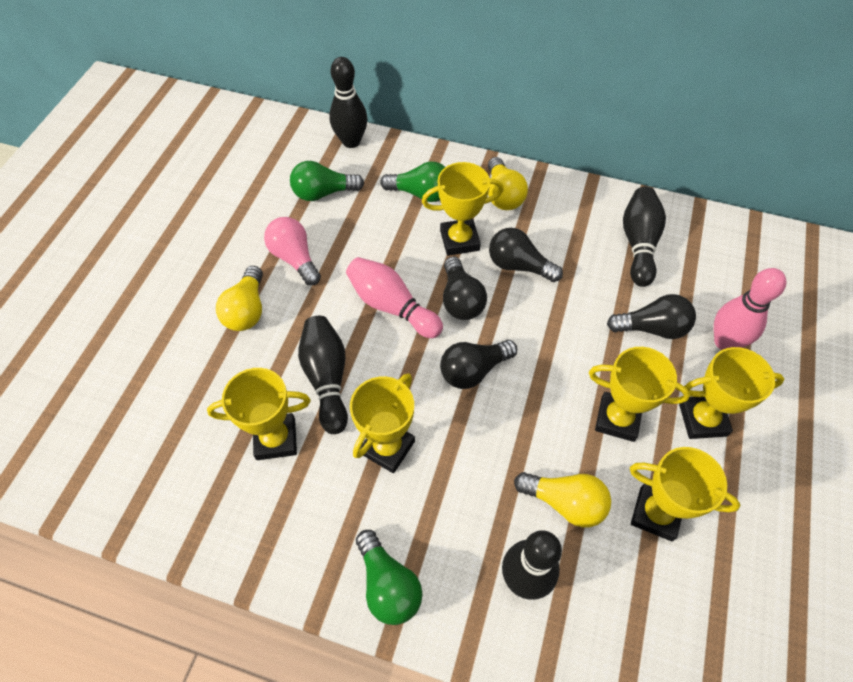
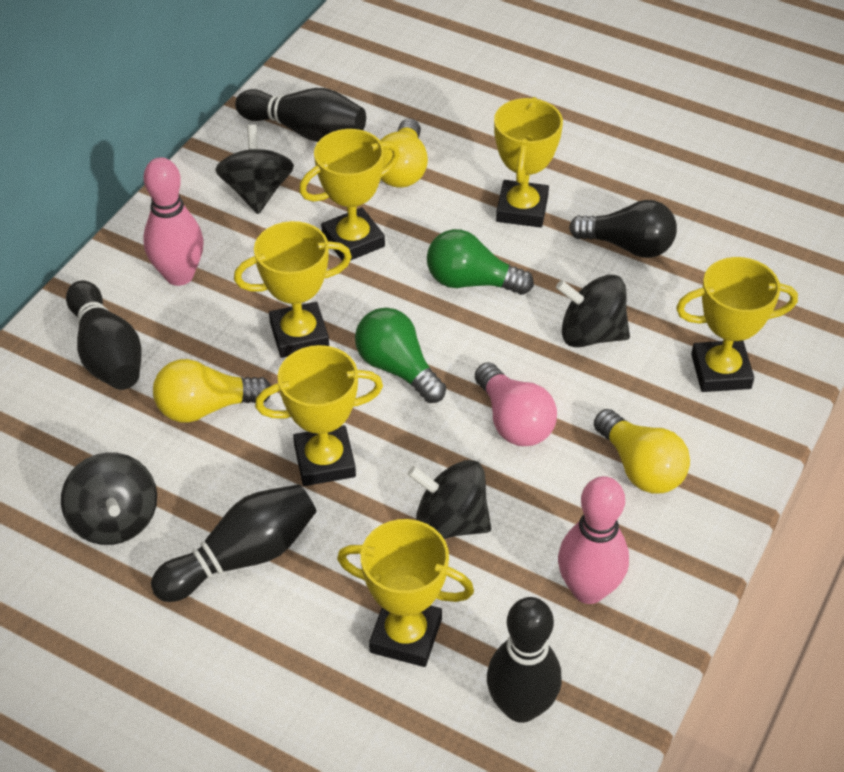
black light bulb: [440,340,517,389] [443,256,487,320] [489,228,563,282] [607,294,696,339] = 4 -> [569,200,677,258] = 1
black spinning top: none = 0 -> [61,452,157,545] [215,125,294,214] [408,460,491,539] [556,275,630,348] = 4
green light bulb: [290,161,364,201] [356,530,422,625] [380,162,445,202] = 3 -> [355,308,446,403] [427,229,534,295] = 2

